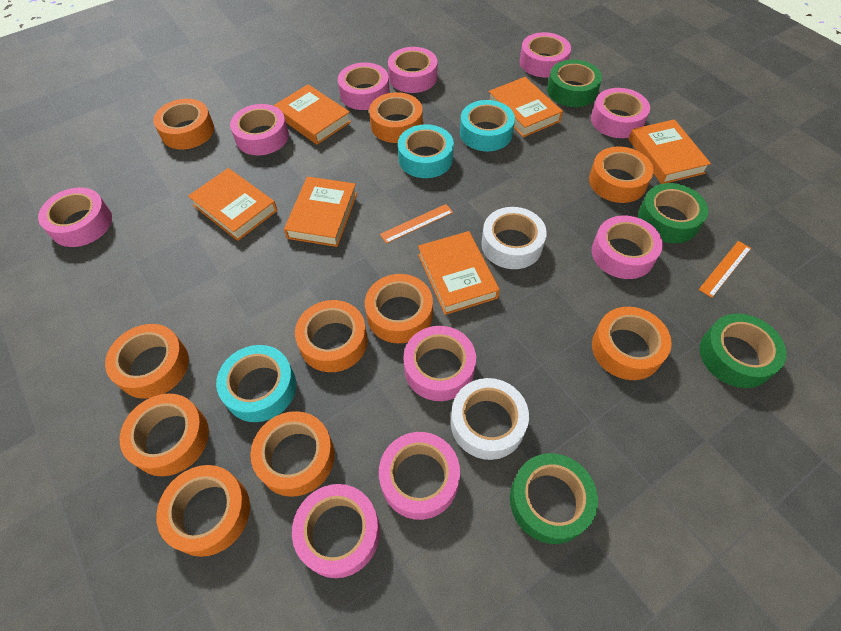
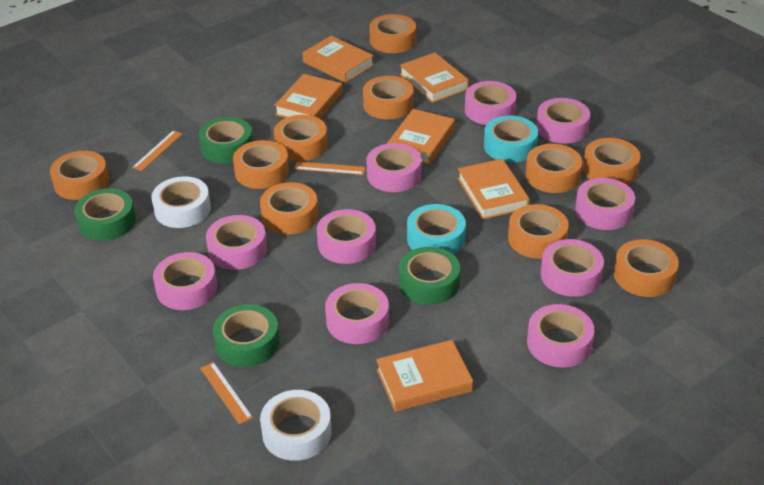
orange ruler: [380,204,453,244] [699,241,751,298] = 2 -> [132,130,183,171] [200,362,253,425] [294,161,366,175] = 3
turquoise tape: [216,345,296,422] [398,124,454,178] [460,100,515,151] = 3 -> [407,204,466,255] [484,115,538,163] = 2

